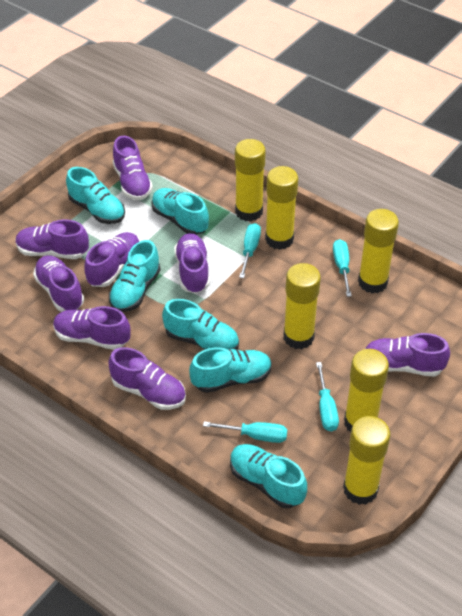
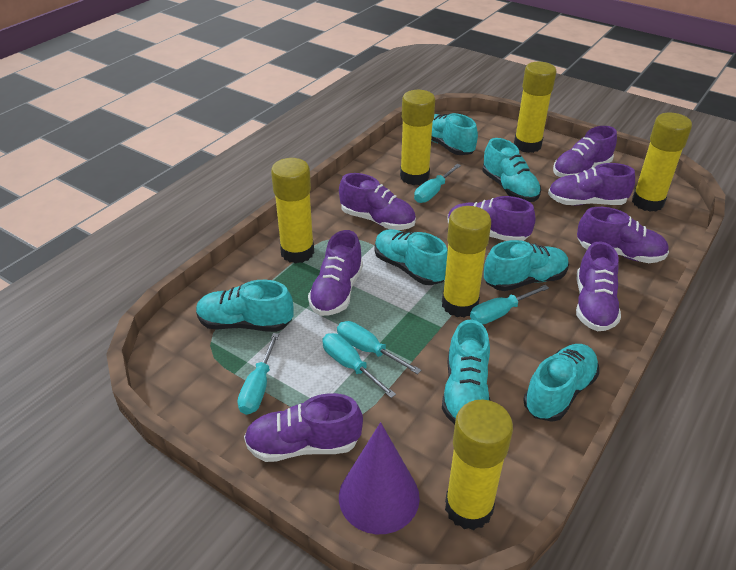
purple cone: none = 0 -> [339,422,420,534] = 1
turquoise screwdriver: [203,421,287,443] [239,223,261,278] [316,362,339,432] [333,239,352,297] = 4 -> [237,333,279,415] [322,333,396,398] [337,321,421,374] [414,164,461,203] [470,285,549,325] = 5
turquoise shoe: [66,167,125,224] [109,240,160,312] [151,188,209,235] [162,299,239,350] [189,347,272,393] [230,444,307,508] = 6 -> [196,280,293,332] [374,229,448,285] [431,113,478,155] [442,319,491,425] [483,138,541,202] [484,240,569,291] [523,344,599,422] = 7

